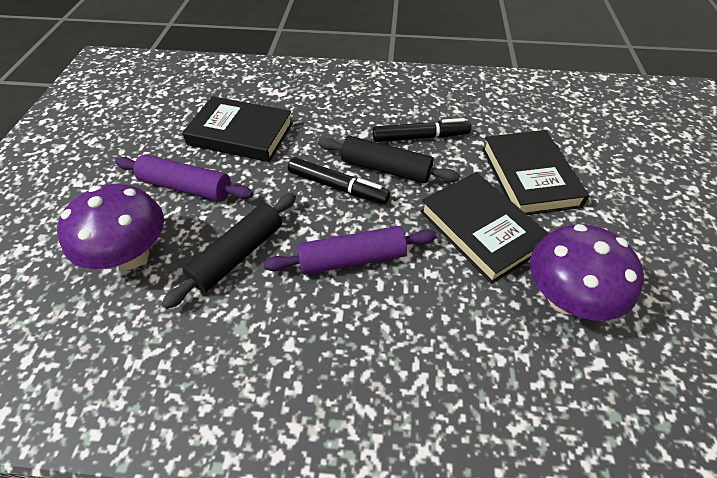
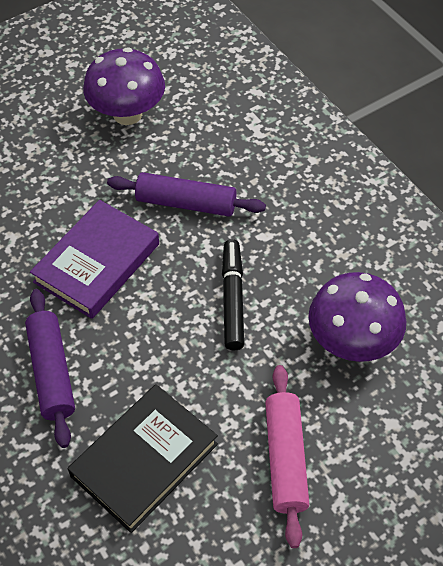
black book: [182,96,293,162] [420,172,549,284] [482,130,589,215] = 3 -> [67,384,218,533] = 1
black marker: [288,157,390,204] [372,118,471,142] = 2 -> [222,239,244,351] = 1
black rolling pin: [162,193,296,309] [318,136,460,183] = 2 -> none = 0
pink rolling pin: none = 0 -> [265,365,309,548] = 1
purple book: none = 0 -> [30,200,159,319] = 1

